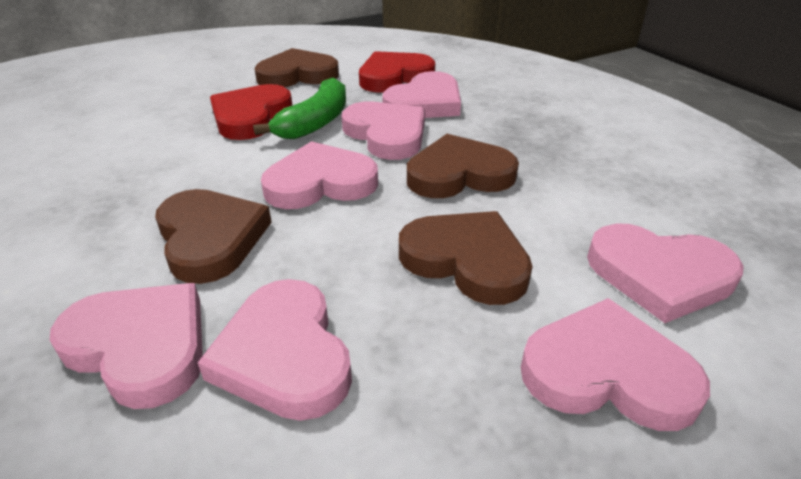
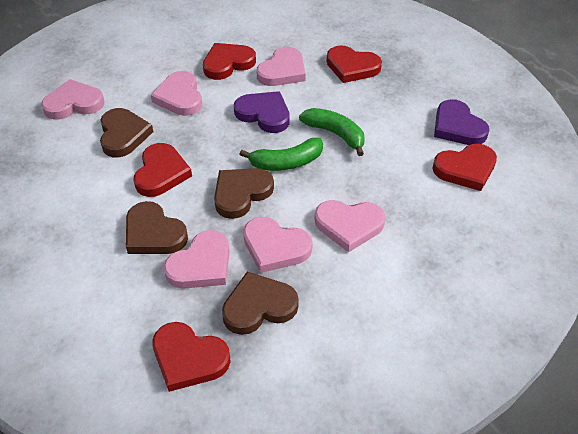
green banana: [253,78,346,139] = 1 -> [239,138,323,171] [299,108,365,156] = 2
pink heart: [50,283,203,409] [198,279,352,421] [261,141,378,209] [342,101,425,160] [382,71,461,118] [521,298,710,431] [587,223,744,323] = 7 -> [41,79,105,120] [151,71,202,116] [164,230,230,289] [243,217,313,273] [257,47,306,86] [314,200,386,252] = 6
purple heart: none = 0 -> [234,91,290,133] [434,99,489,145] = 2
red heart: [210,84,293,140] [359,51,435,92] = 2 -> [133,143,192,197] [152,322,231,392] [203,43,256,80] [327,45,382,83] [432,144,497,191] = 5

